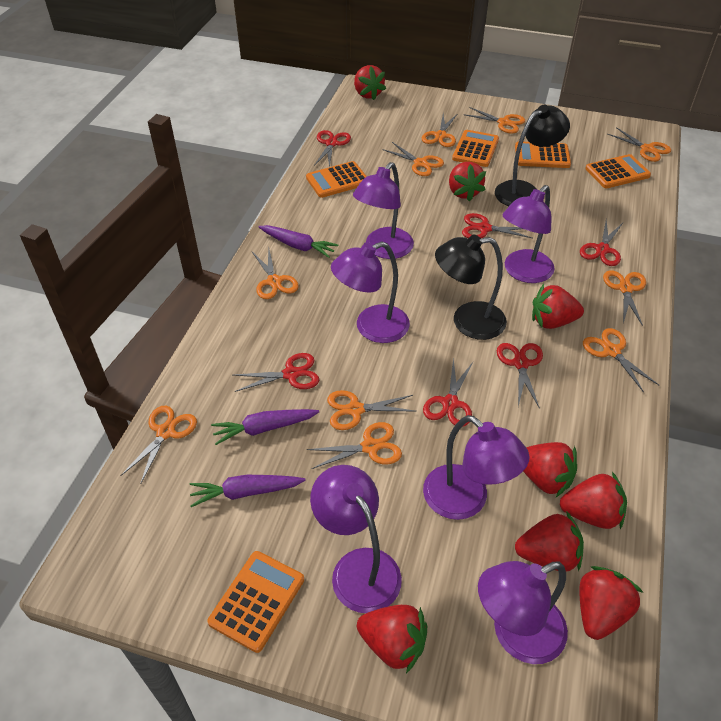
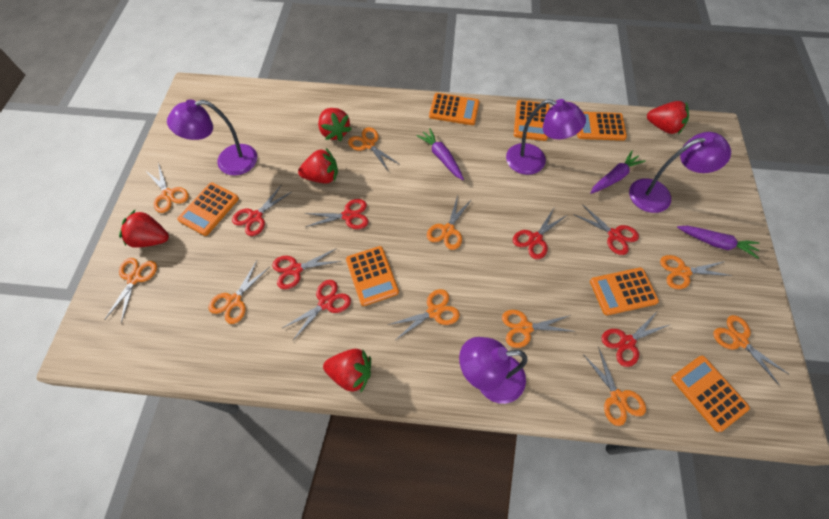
black lamp: [435,234,507,340] [495,105,570,206] = 2 -> none = 0
orange calculator: [207,551,304,653] [306,161,367,198] [452,130,499,167] [515,141,571,168] [585,154,651,188] = 5 -> [177,182,239,236] [346,246,399,306] [429,93,479,125] [514,100,550,141] [577,112,627,141] [590,268,659,315] [671,356,750,432] = 7
purple lamp: [310,465,402,613] [331,241,410,343] [353,162,414,259] [423,415,530,520] [478,561,568,664] [502,185,555,283] = 6 -> [167,99,257,175] [459,337,527,404] [506,99,586,175] [629,132,731,213] = 4
red scissors: [234,353,319,392] [314,130,351,167] [423,357,473,427] [462,213,532,238] [497,343,543,409] [580,220,623,266] = 6 -> [232,184,292,236] [272,248,341,289] [283,280,351,340] [304,199,368,229] [513,208,567,259] [573,204,639,255] [601,312,669,367] = 7
red strawberry: [354,65,386,100] [357,605,427,673] [449,162,486,201] [515,511,584,572] [523,442,577,497] [532,284,584,329] [560,472,627,529] [579,566,643,640] = 8 -> [119,210,169,248] [298,148,338,183] [318,108,352,141] [323,349,371,392] [647,101,689,134] = 5

